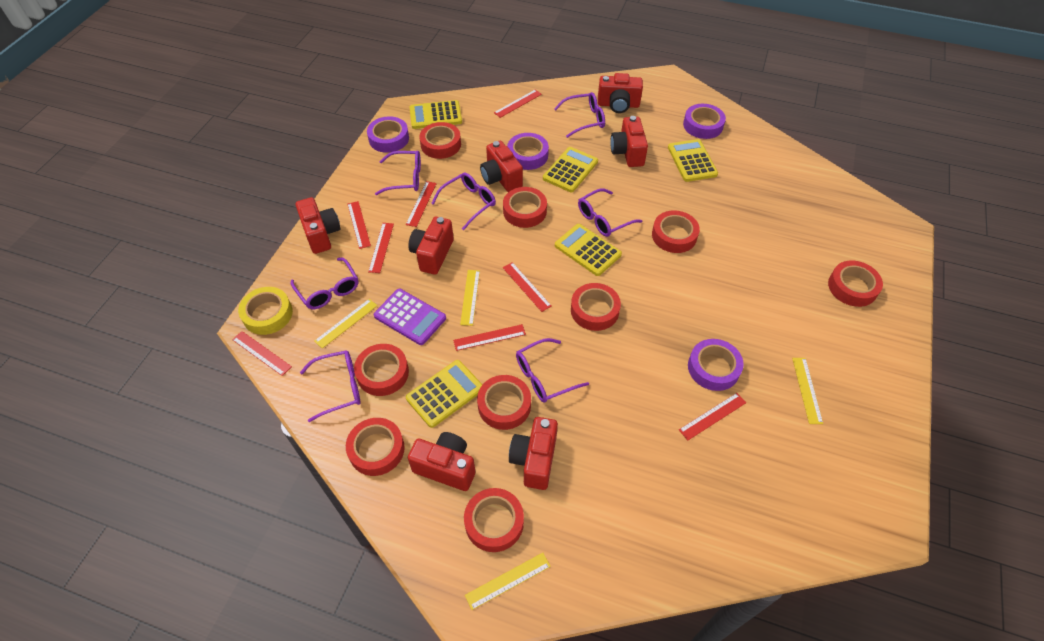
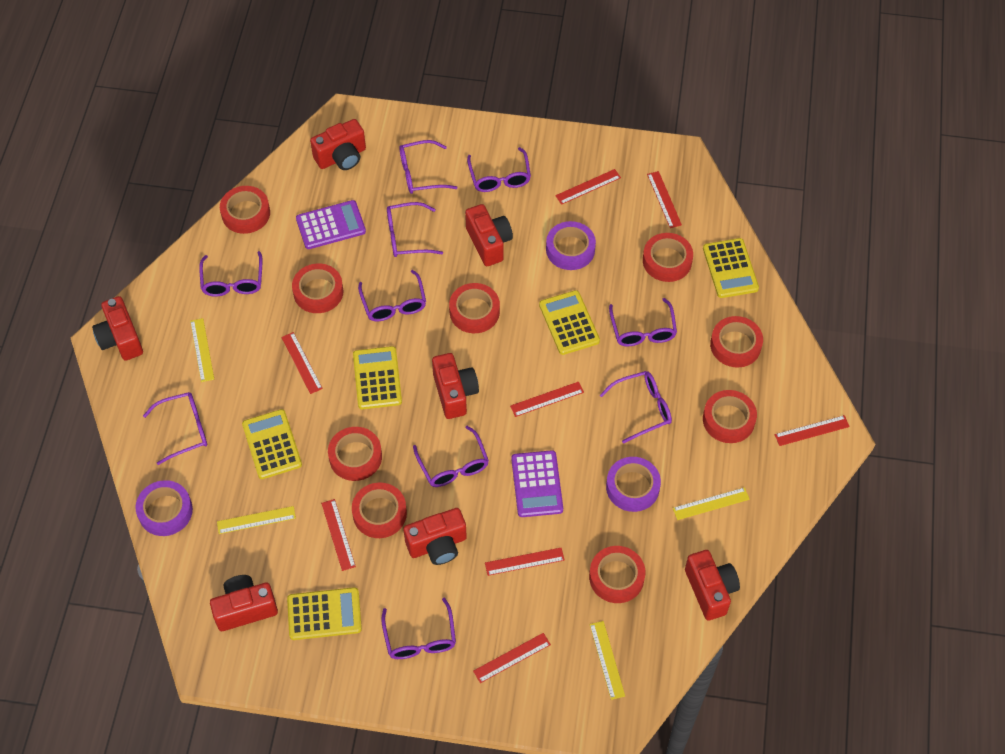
purple calculator: [374,289,446,345] = 1 -> [296,200,366,249] [511,450,563,517] = 2
purple glasses: [291,257,358,309] [300,350,361,422] [375,151,421,195] [431,173,496,230] [516,338,589,402] [554,92,605,138] [578,188,642,237] = 7 -> [143,392,207,465] [199,251,262,297] [358,270,426,321] [381,598,456,659] [387,202,443,257] [399,140,458,194] [413,426,489,487] [467,147,531,192] [600,371,672,444] [609,298,677,346] = 10
purple tape: [367,116,409,153] [507,133,549,170] [683,104,726,139] [688,339,744,391] = 4 -> [135,480,193,536] [546,221,596,270] [606,457,661,512] = 3
yellow tape: [238,287,293,335] = 1 -> none = 0

